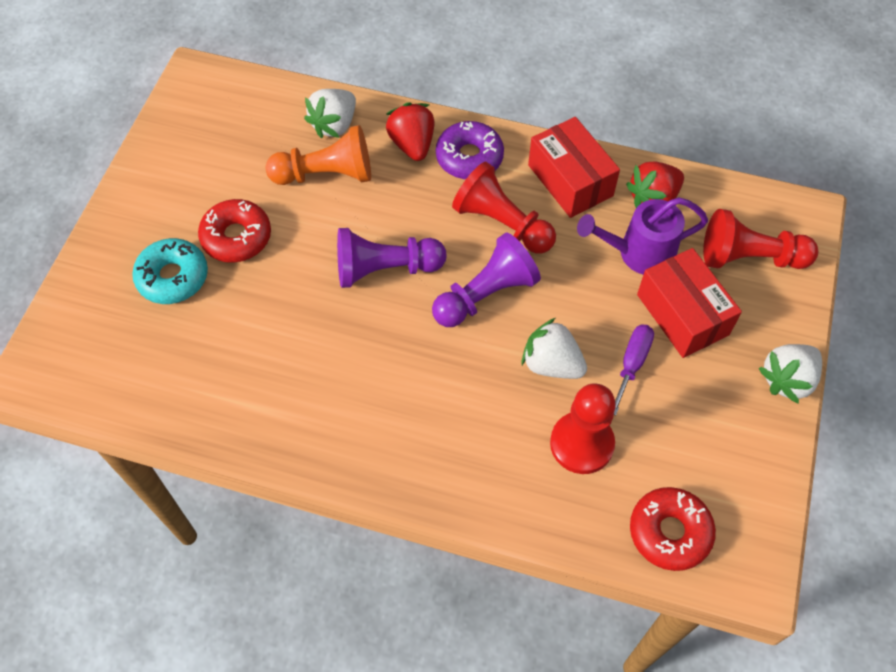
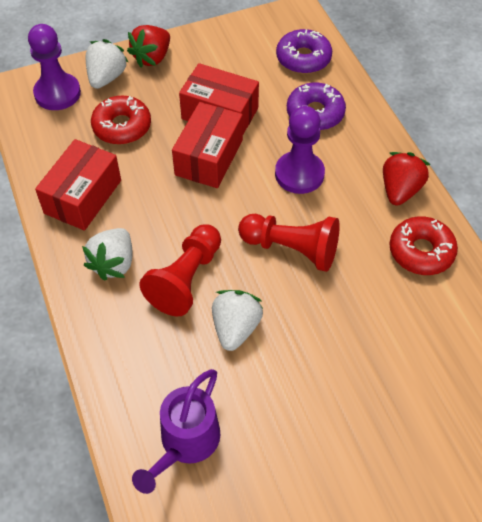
orange pawn: [266,125,371,185] = 1 -> none = 0
purple donut: [436,121,504,179] = 1 -> [276,29,332,74] [287,83,346,130] = 2
purple screwdriver: [614,325,654,415] = 1 -> none = 0
red box: [528,117,620,218] [637,248,742,358] = 2 -> [35,139,121,231] [172,102,243,188] [179,63,259,134] = 3
red pawn: [452,162,556,254] [550,383,616,474] [703,209,818,269] = 3 -> [139,224,221,316] [238,214,340,272] = 2
turquoise donut: [132,238,208,304] = 1 -> none = 0

